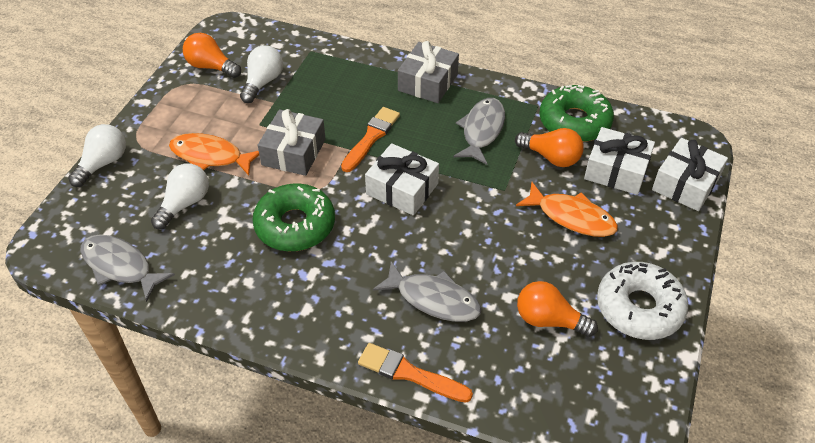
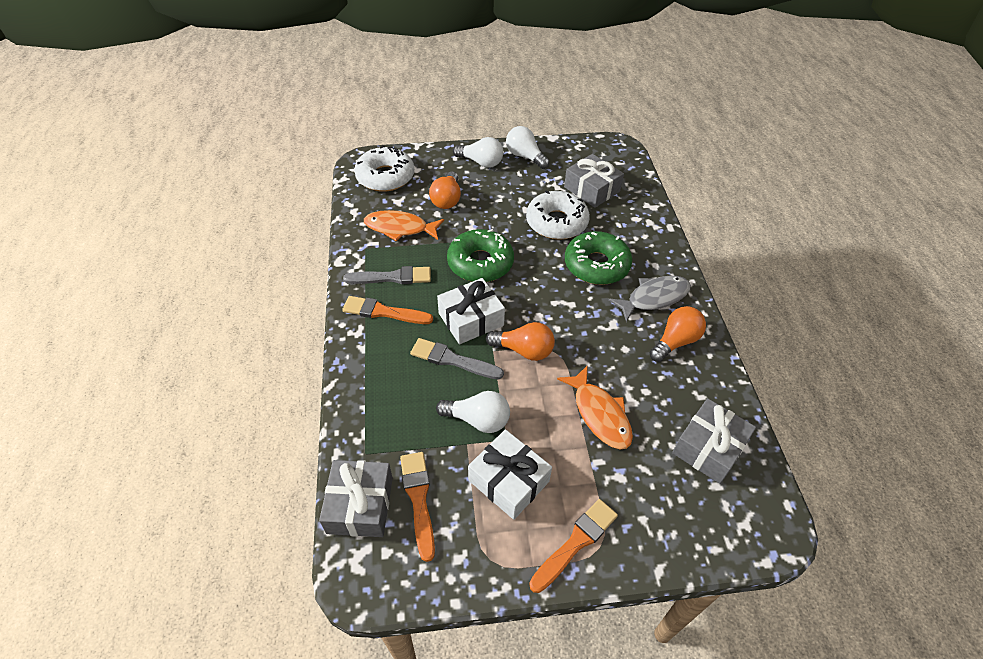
grey brush: none = 0 -> [343,266,431,284] [410,338,504,379] = 2
grey fish: [80,235,175,302] [373,261,481,322] [454,98,505,165] = 3 -> [608,276,691,322] = 1
grey gift: [258,109,326,176] [398,41,459,103] = 2 -> [319,460,393,537] [564,154,624,208] [672,398,756,484] = 3
orange brush: [341,107,400,172] [358,343,473,403] = 2 -> [342,296,433,324] [400,452,435,562] [529,499,618,593] = 3
white donut: [597,262,688,340] = 1 -> [354,145,414,192] [526,190,590,240] = 2
white gift: [365,143,439,215] [584,127,655,195] [652,138,728,211] = 3 -> [437,278,505,344] [468,429,552,520] = 2

